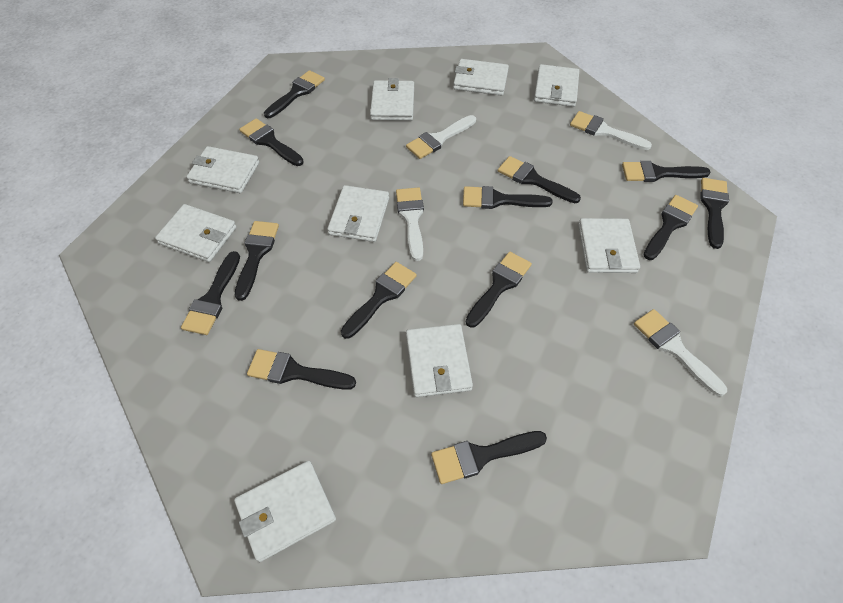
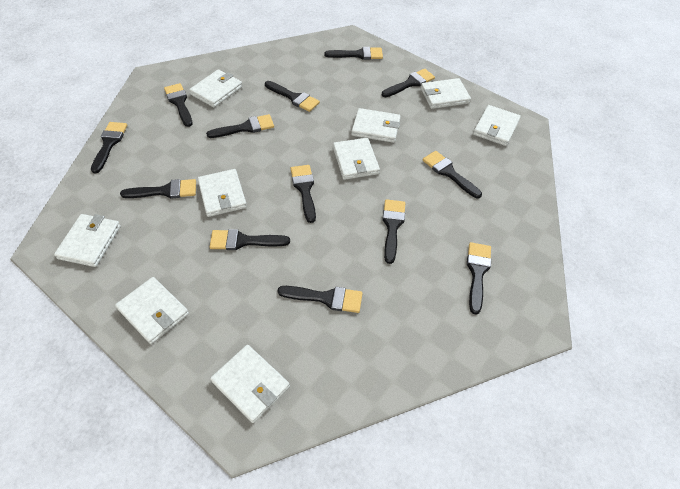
white brush: [396,187,424,261] [406,115,476,159] [570,111,652,150] [634,309,727,396] = 4 -> none = 0

